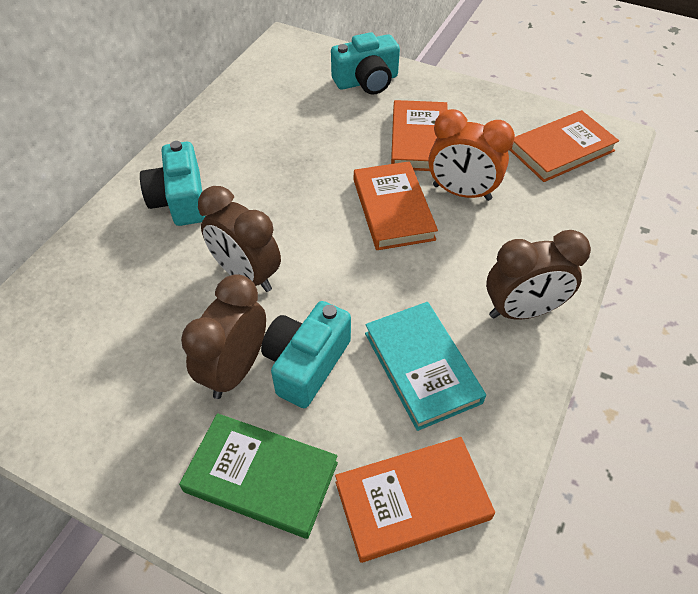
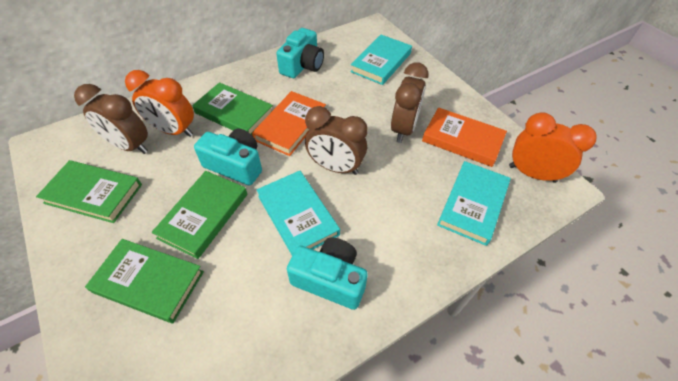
green book: [179,413,338,539] = 1 -> [36,160,142,223] [85,239,204,323] [152,171,247,259] [192,82,273,135] = 4
orange book: [335,437,495,563] [354,161,438,250] [391,100,448,171] [509,110,619,182] = 4 -> [252,91,326,156] [422,107,507,167] = 2
orange clock: [429,109,515,201] = 1 -> [125,70,194,137] [509,112,597,183] = 2
turquoise book: [365,302,486,431] = 1 -> [257,171,340,256] [350,35,412,85] [437,161,511,246] = 3

